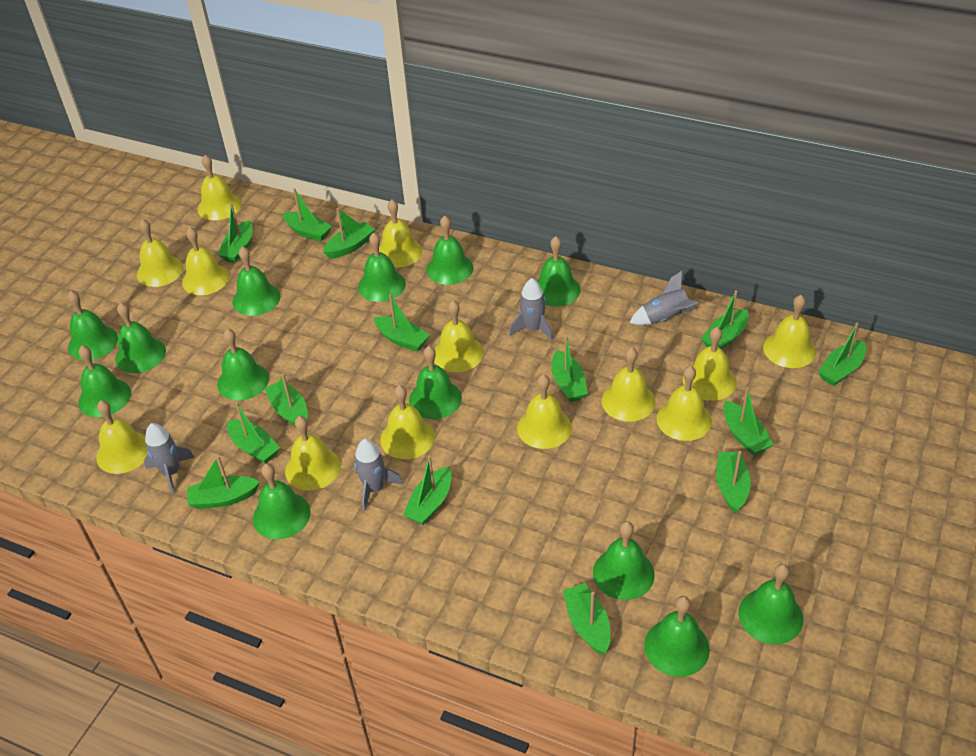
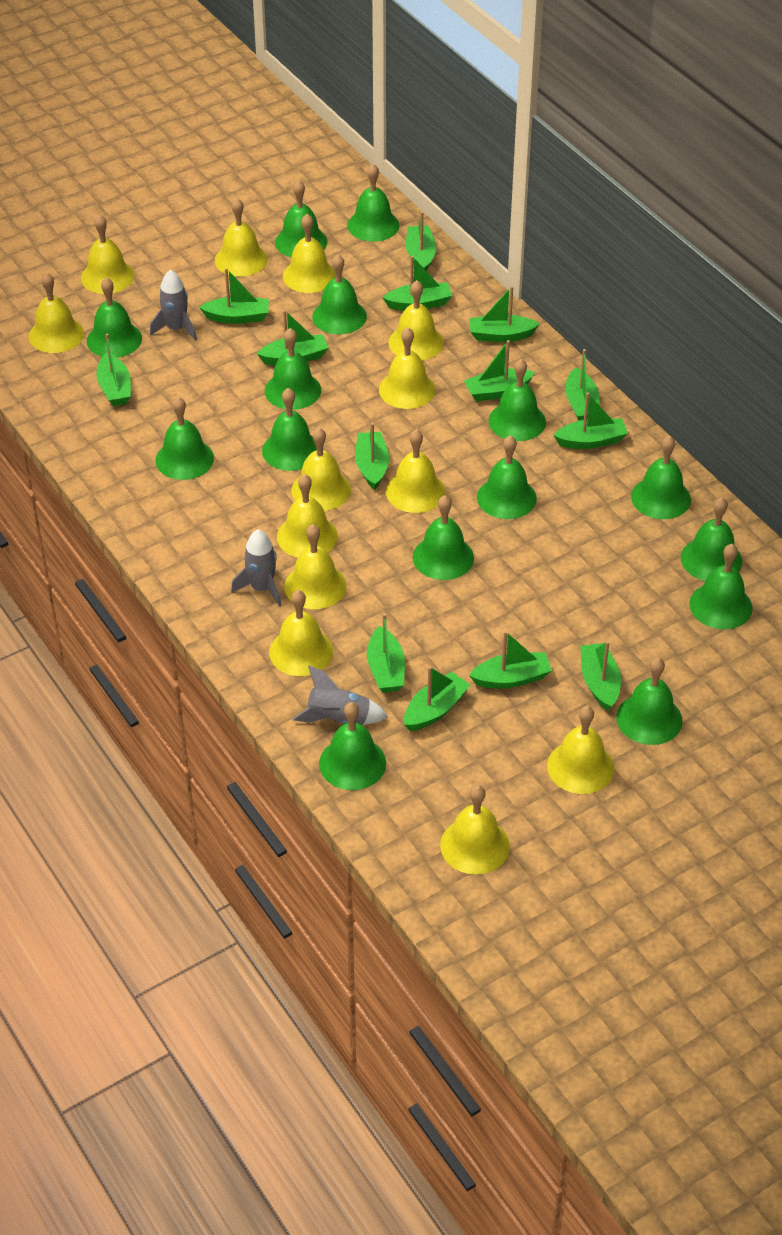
green bell: [68,290,118,360] [78,345,131,417] [115,303,166,373] [217,328,269,400] [232,246,281,316] [253,464,311,539] [358,232,406,302] [409,346,462,419] [426,216,473,285] [537,236,580,307] [593,521,655,600] [644,596,710,677] [738,564,803,644] = 13 -> [87,277,142,358] [155,397,214,480] [262,388,317,471] [265,328,321,410] [275,180,327,258] [312,254,367,334] [319,702,386,790] [347,164,399,242] [413,495,474,580] [477,435,537,519] [488,359,546,441] [616,657,682,745] [631,435,691,519] [681,497,742,581] [689,544,753,629] = 15
grey rocket: [144,423,195,494] [354,439,402,511] [509,278,553,341] [630,271,698,325] = 4 -> [150,269,197,341] [231,529,282,607] [293,666,388,725] = 3

